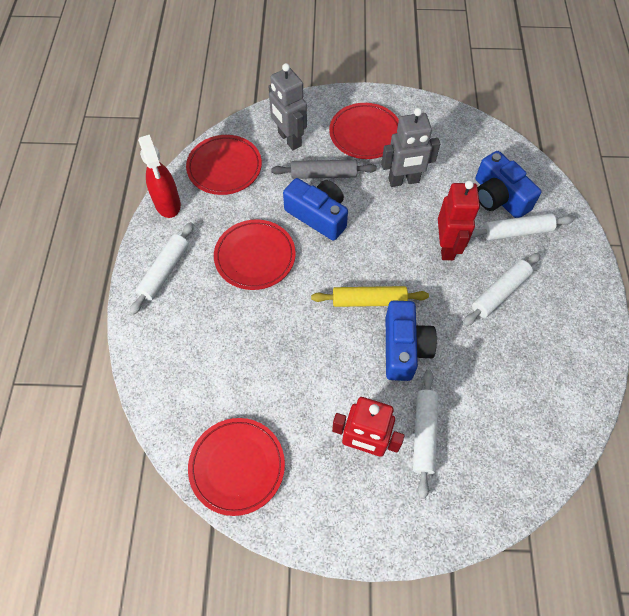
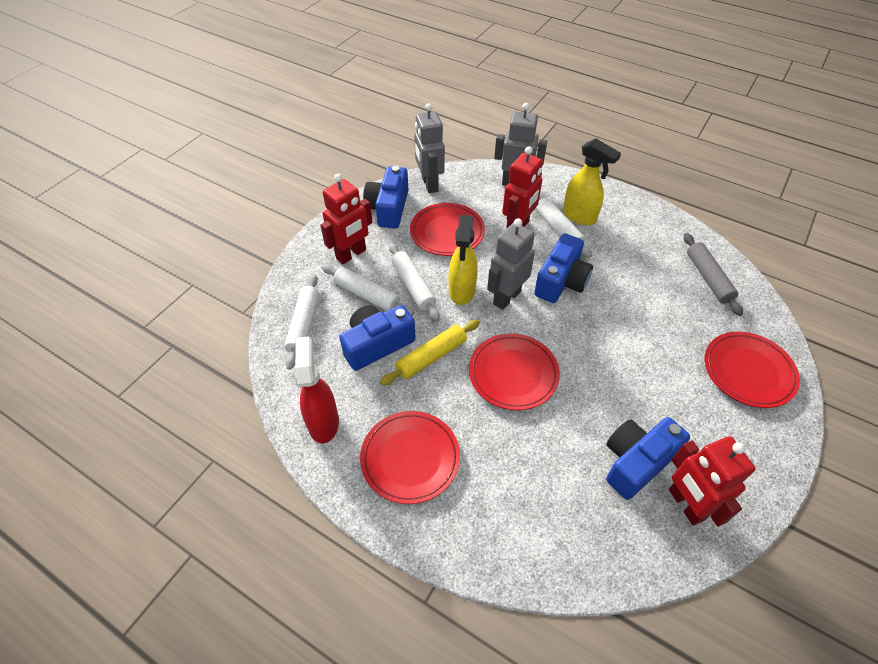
blue camera: [283,178,348,241] [386,300,437,381] [476,151,541,218] = 3 -> [339,305,416,371] [363,166,408,228] [534,234,593,303] [606,417,690,500] = 4
grey robot: [269,63,307,150] [381,108,440,187] = 2 -> [414,103,445,193] [487,218,535,310] [494,103,547,186] = 3
red robot: [332,397,405,457] [438,180,480,260] = 2 -> [320,174,373,264] [502,146,543,229] [669,436,755,526] = 3
yellow spray bottle: none = 0 -> [449,215,478,305] [563,138,621,225] = 2

